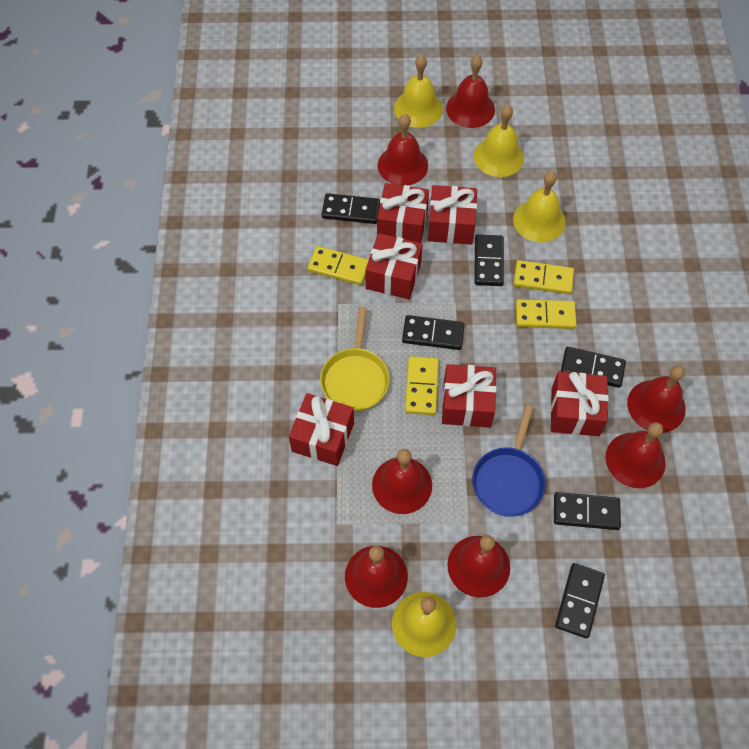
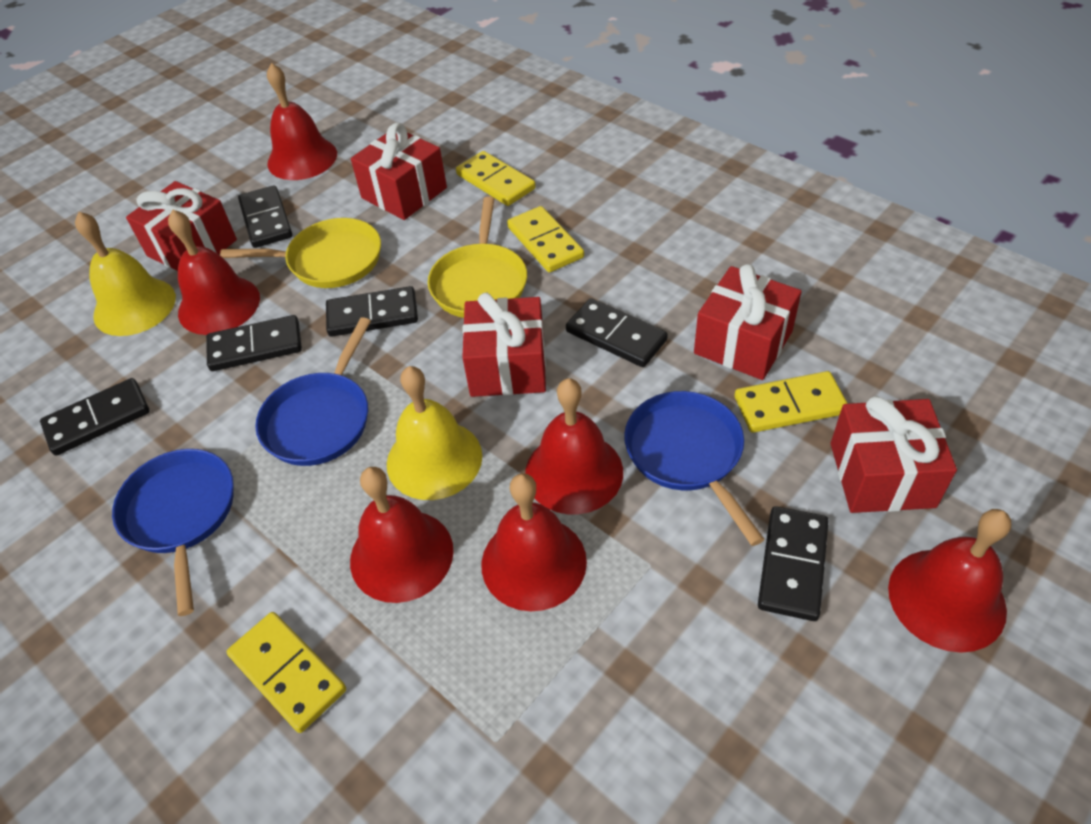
blue pan: [472,405,546,517] = 1 -> [112,449,234,616] [255,317,371,466] [624,391,765,546] = 3
red bell: [345,546,408,608] [372,449,432,514] [378,114,428,186] [446,55,495,128] [447,535,510,598] [606,422,666,488] [627,365,686,433] = 7 -> [168,209,260,335] [267,63,337,180] [350,467,453,603] [481,473,587,611] [525,378,623,514] [888,509,1011,653] = 6
red gift: [289,393,354,466] [365,233,423,299] [377,183,429,243] [428,185,477,245] [442,364,497,427] [551,372,609,436] = 6 -> [126,181,237,271] [351,123,447,220] [462,292,546,397] [694,264,802,380] [831,396,957,513] = 5
yellow bell: [392,592,457,657] [394,55,443,128] [474,105,524,177] [513,171,566,243] = 4 -> [75,212,176,336] [387,366,482,500] = 2
yellow pan: [320,307,389,411] = 1 -> [220,218,381,288] [428,197,527,318] = 2

